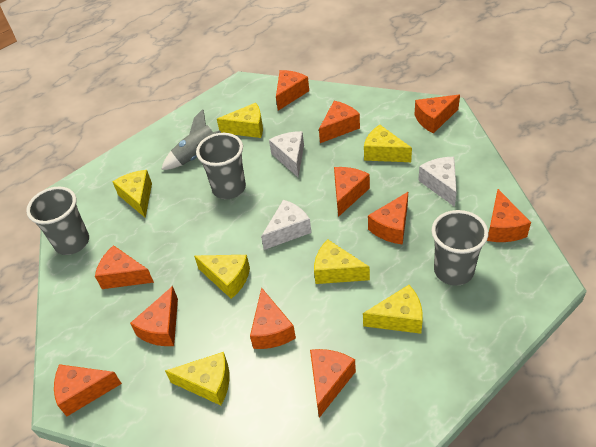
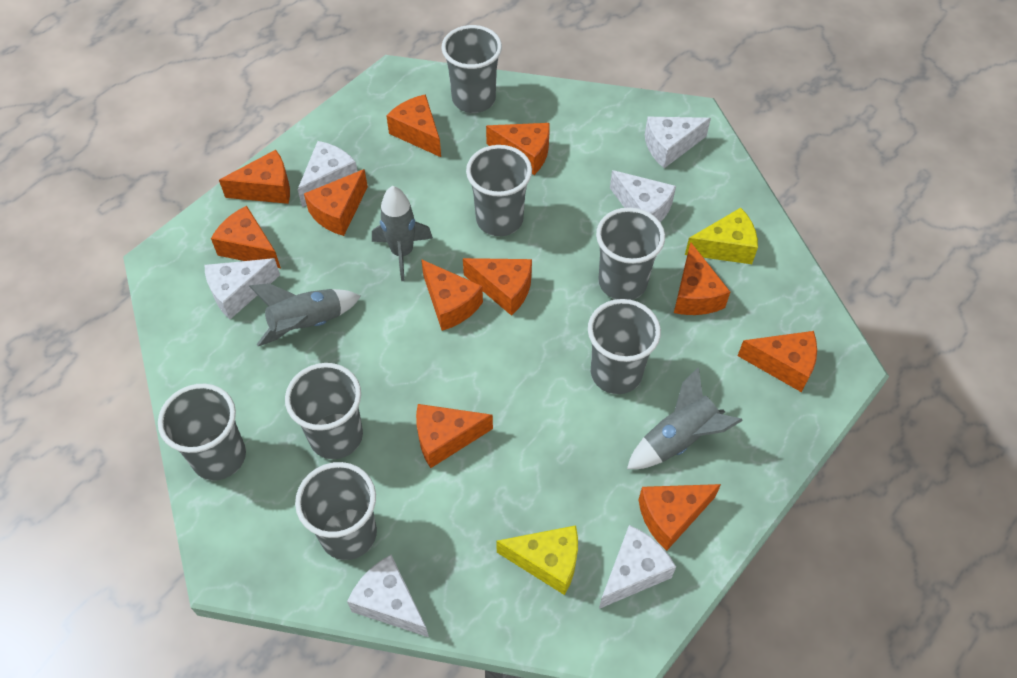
grey cup: [26,187,89,255] [196,133,246,199] [432,210,488,286] = 3 -> [158,384,246,480] [285,363,363,459] [295,462,377,560] [442,25,502,113] [466,145,532,236] [588,299,661,394] [596,207,665,300] = 7
grey rocket: [161,109,221,170] = 1 -> [249,283,361,346] [372,186,433,281] [627,367,743,469] = 3
white cheese: [261,200,311,250] [269,131,304,177] [418,157,457,207] = 3 -> [205,258,280,319] [297,141,358,207] [347,555,429,637] [599,525,676,609] [610,170,676,222] [645,116,711,168] = 6
yellow cheese: [112,170,152,218] [165,352,229,406] [194,255,250,299] [217,103,263,138] [314,240,370,284] [363,285,423,334] [364,125,412,162] = 7 -> [496,525,578,595] [685,208,758,264] = 2

